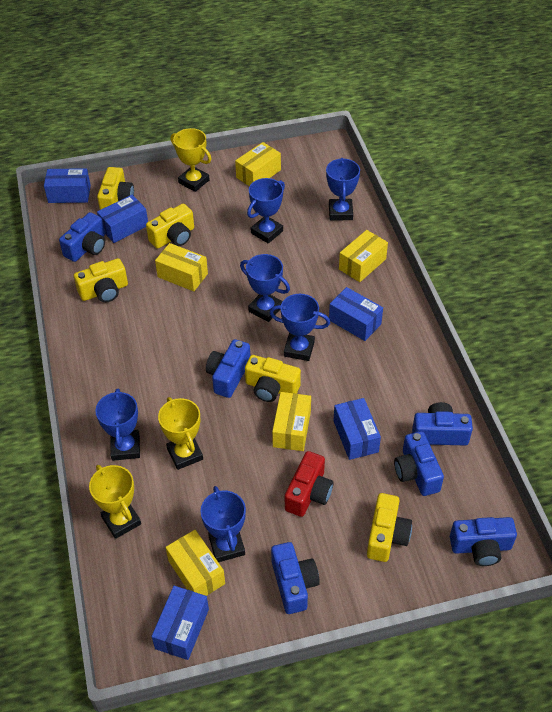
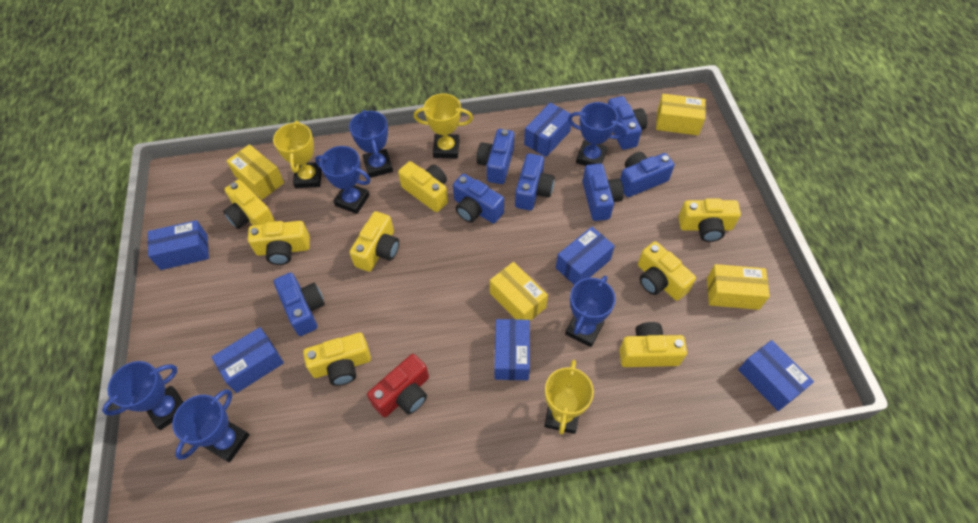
blue box: [44,168,91,203] [97,195,148,243] [151,586,209,660] [329,287,383,341] [333,398,381,460] = 5 -> [148,220,209,270] [211,327,284,393] [495,319,530,380] [524,103,571,157] [556,227,615,285] [738,340,814,411] = 6
blue camera: [59,212,105,262] [206,339,250,398] [271,542,320,614] [394,431,444,496] [412,402,473,446] [450,517,517,566] = 6 -> [274,272,325,336] [453,174,504,223] [476,129,514,184] [515,153,554,211] [583,163,624,221] [608,96,647,150] [620,152,674,197] = 7
yellow box: [155,243,208,291] [166,530,225,596] [235,142,281,186] [272,392,311,451] [339,230,388,282] = 5 -> [227,144,284,200] [490,262,548,321] [656,94,706,135] [707,264,770,310] = 4
yellow camera: [74,258,128,302] [97,167,134,210] [146,204,194,249] [245,355,301,402] [367,493,412,562] = 5 -> [223,180,275,229] [248,221,310,265] [303,333,371,386] [349,211,399,272] [398,161,448,212] [619,322,687,367] [638,241,696,301] [678,198,741,242] = 8

